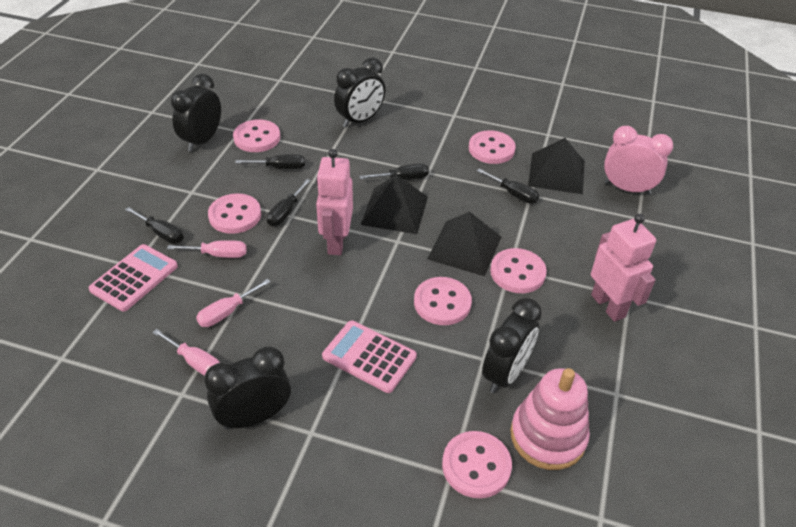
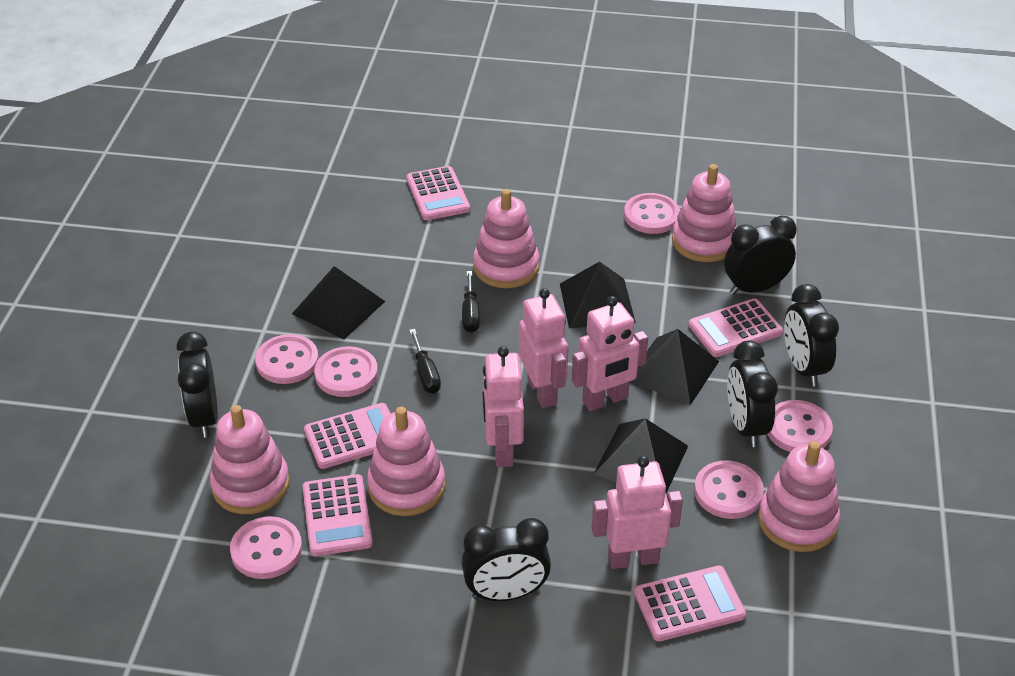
black clock: [171,74,221,152] [204,346,291,430] [334,57,385,128] [482,298,542,393] = 4 -> [176,332,218,438] [461,518,551,601] [724,215,797,295] [727,340,778,447] [784,284,839,387] = 5
black pyramid: [361,174,428,234] [427,211,501,276] [528,138,584,194] = 3 -> [292,266,385,339] [560,262,636,328] [593,418,688,493] [630,329,719,405] = 4
black screwdriver: [125,207,184,244] [235,154,305,169] [267,179,311,226] [359,163,429,180] [477,169,539,204] = 5 -> [409,329,441,394] [462,271,480,333] = 2
pink calculator: [89,244,178,311] [322,320,417,393] = 2 -> [302,474,373,556] [304,403,391,469] [406,166,470,220] [634,566,746,641] [689,299,783,357] = 5
pink clock: [604,126,673,195] = 1 -> none = 0
pink robot: [316,149,353,255] [591,214,656,322] = 2 -> [483,346,524,467] [519,288,569,408] [572,296,648,411] [591,456,683,569] = 4
pink screwdriver: [152,329,220,376] [167,240,247,258] [196,279,271,327] = 3 -> none = 0
pink stacking toy: [510,368,590,470] = 1 -> [210,405,290,514] [367,407,445,516] [473,189,540,288] [672,164,737,262] [758,441,840,552] = 5

